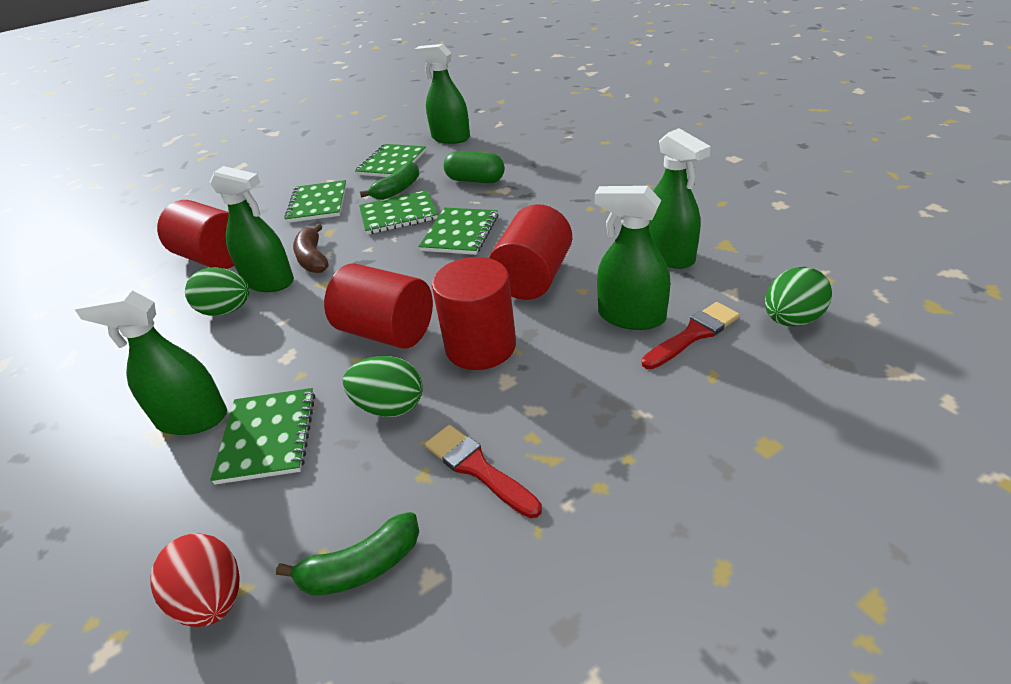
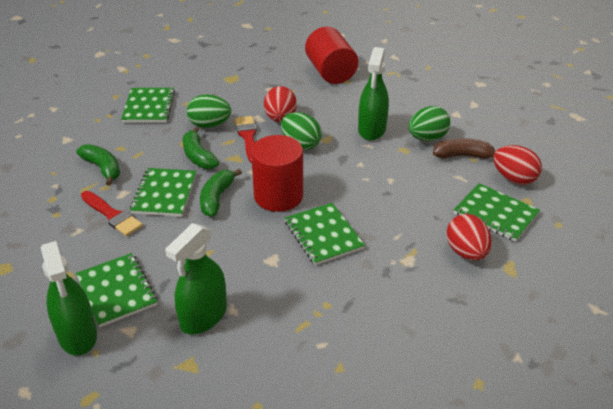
green banana: [276,512,419,596] [360,161,419,200] = 2 -> [76,144,120,186] [183,127,219,169] [200,169,242,217] = 3
green capsule: [444,151,505,183] = 1 -> none = 0
green spray bottle: [75,290,227,435] [210,166,294,292] [414,44,470,144] [595,186,670,330] [648,128,711,269] = 5 -> [41,241,97,356] [165,223,227,335] [358,47,389,141] = 3
red cylinder: [157,200,234,269] [324,263,433,349] [432,257,516,370] [489,204,572,300] = 4 -> [251,135,303,212] [305,27,358,84] = 2
red egg: [150,533,240,627] = 1 -> [264,86,297,122] [446,214,492,260] [493,145,542,185] = 3

